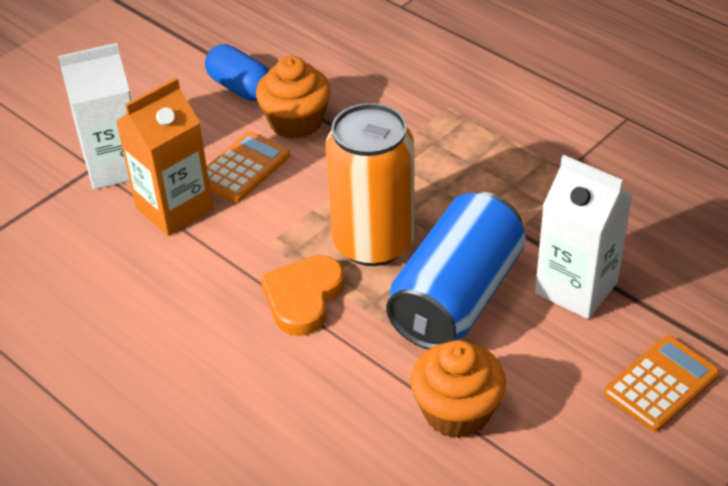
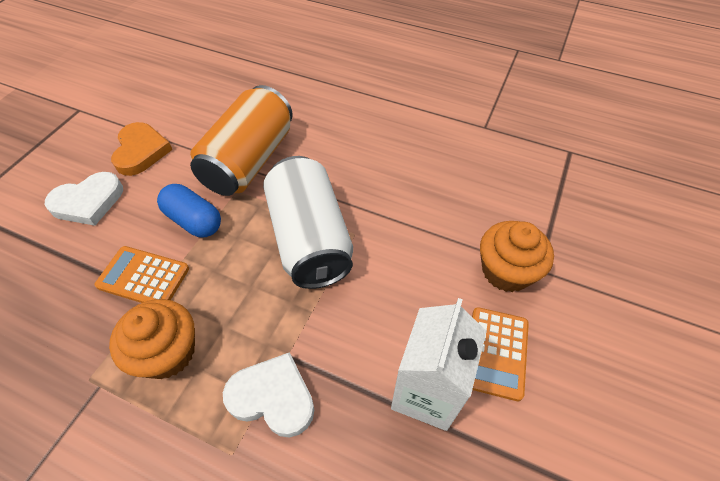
blue can: [386,192,526,349] = 1 -> none = 0
orange carton: [116,78,213,236] = 1 -> none = 0
white can: none = 0 -> [263,156,353,289] = 1
white carton: [58,43,131,190] [535,155,633,319] = 2 -> [391,298,487,431] = 1
white heart: none = 0 -> [45,172,123,226] [223,352,314,438] = 2

